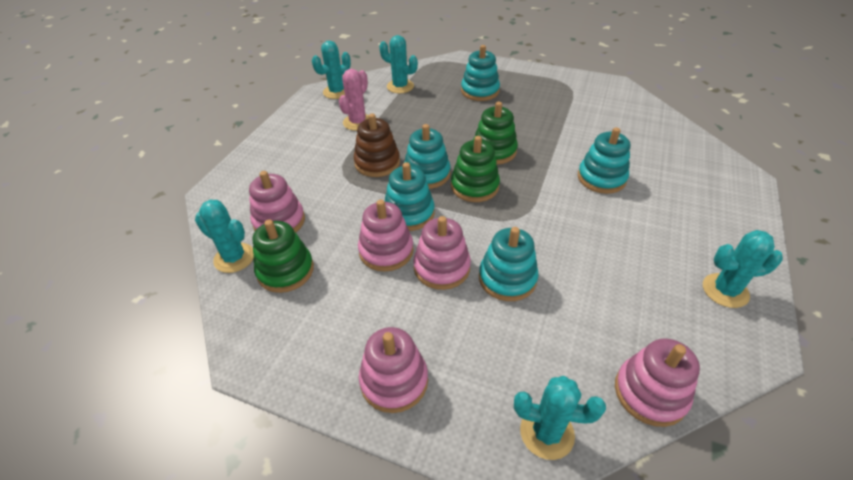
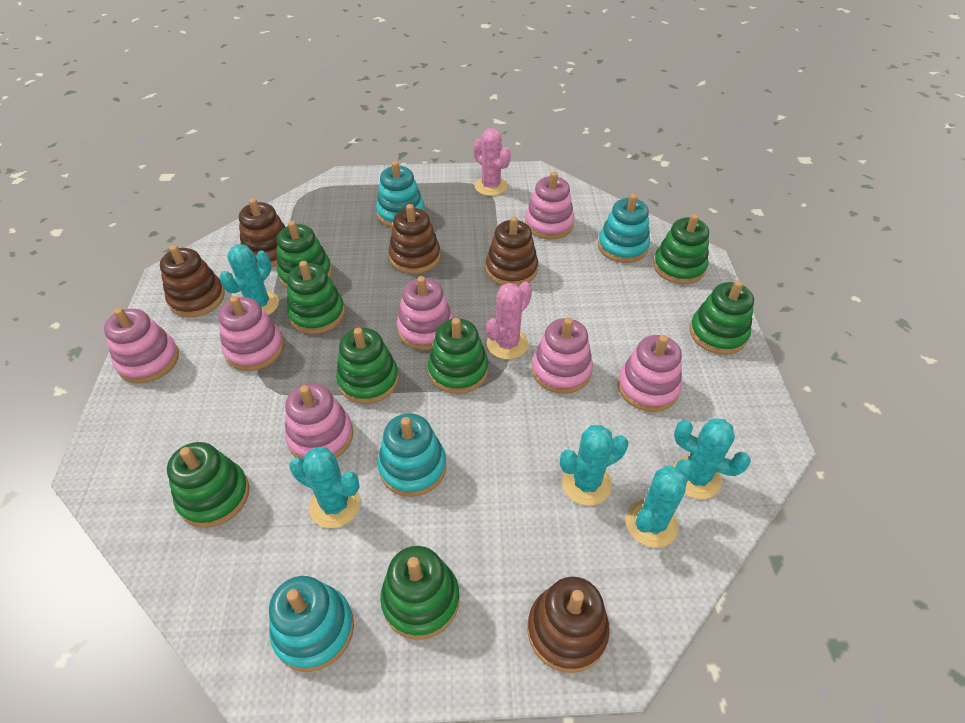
brown stacking toy: [354,113,400,177] = 1 -> [160,245,225,317] [239,198,285,267] [389,204,441,274] [486,216,538,286] [528,577,610,673] = 5
green stacking toy: [253,220,314,293] [451,136,500,202] [473,102,518,165] = 3 -> [167,442,249,528] [277,221,332,288] [287,261,345,334] [336,328,399,404] [380,546,460,640] [428,318,488,394] [653,214,709,284] [689,280,754,355] = 8
pink cactus: [339,69,369,131] = 1 -> [473,128,511,196] [486,281,532,360] = 2
pink stacking toy: [249,171,305,233] [358,200,414,272] [359,327,428,413] [413,216,471,290] [615,338,700,427] = 5 -> [104,308,179,383] [218,296,284,371] [285,383,353,460] [397,276,454,350] [525,172,574,240] [532,318,593,394] [618,335,682,412] = 7
turquoise stacking toy: [385,162,435,231] [404,124,450,189] [461,45,500,101] [479,227,539,301] [578,127,630,194] = 5 -> [269,576,354,672] [376,161,425,227] [378,413,446,497] [598,194,650,263] = 4

